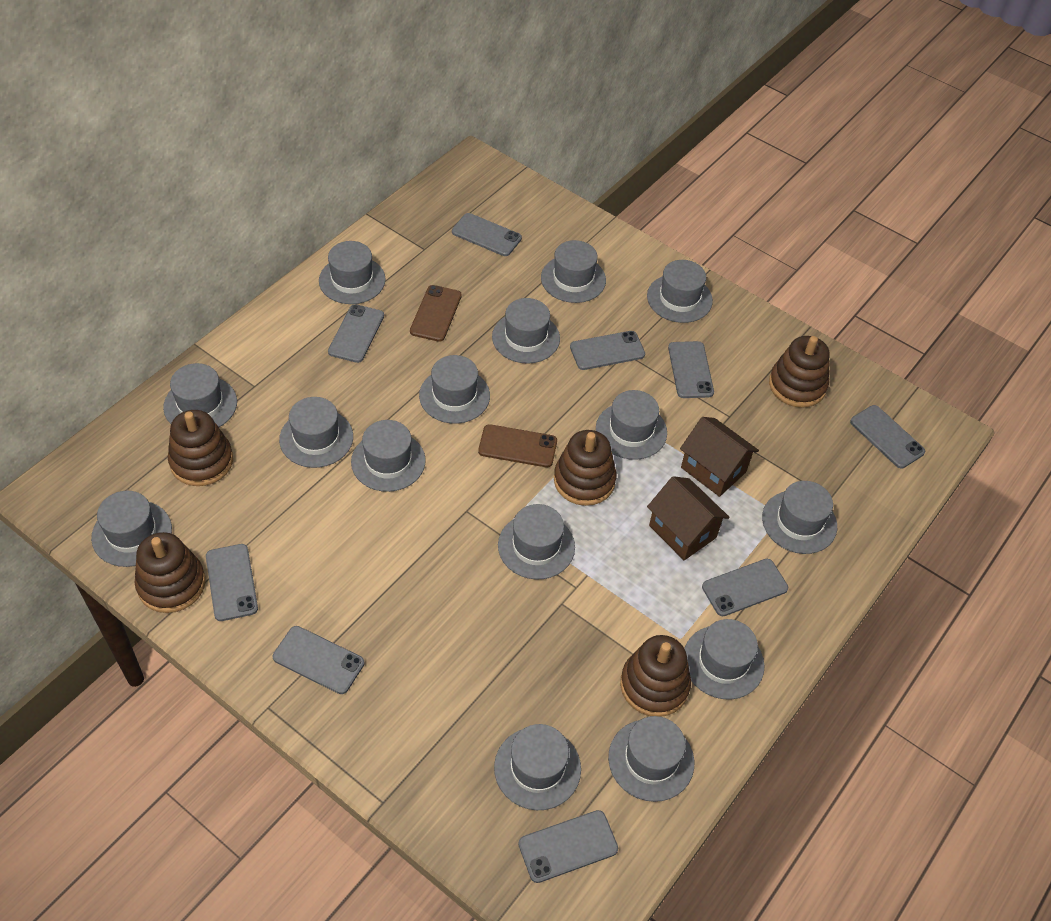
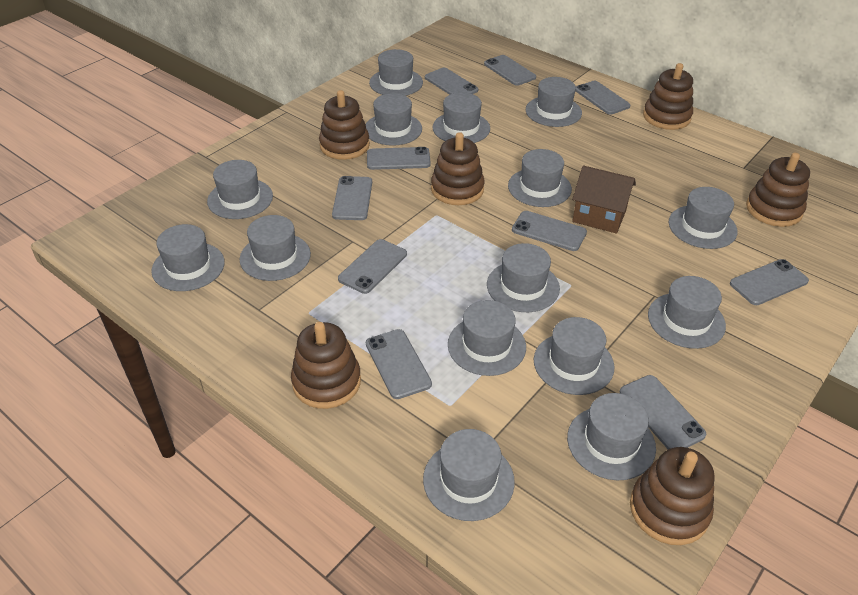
brown house: [647,476,730,560] [680,417,759,497] = 2 -> [572,165,636,234] = 1
brown phone: [410,285,462,342] [478,424,557,467] = 2 -> none = 0
brown stacking toy: [134,532,205,613] [168,410,233,486] [554,430,617,506] [620,635,691,717] [769,336,830,408] = 5 -> [291,322,361,409] [319,90,370,160] [431,132,485,205] [630,447,715,545] [643,63,693,130] [746,153,810,227] = 6
grey phone: [206,544,258,621] [273,626,364,694] [328,304,384,363] [452,213,522,256] [518,810,618,883] [570,331,645,370] [668,341,714,398] [702,559,788,616] [850,405,925,468] = 9 -> [332,176,372,220] [338,239,407,294] [366,329,432,399] [367,147,431,170] [425,68,478,95] [484,55,536,86] [512,211,587,251] [575,81,630,115] [620,375,706,449] [730,259,809,305] = 10

